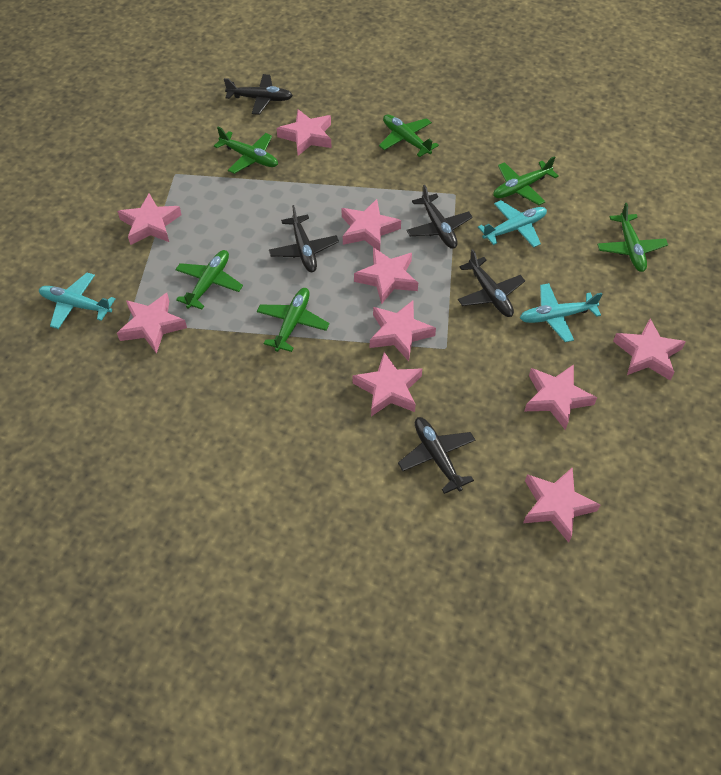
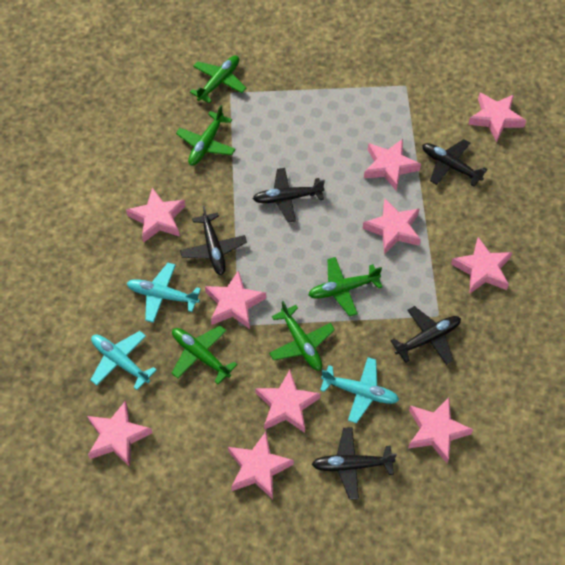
green plane: [175,250,243,310] [214,127,278,174] [257,288,329,352] [379,114,439,157] [493,156,559,205] [597,203,668,272] = 6 -> [171,326,238,384] [176,105,236,165] [190,56,246,104] [269,301,335,371] [308,257,382,317] = 5

